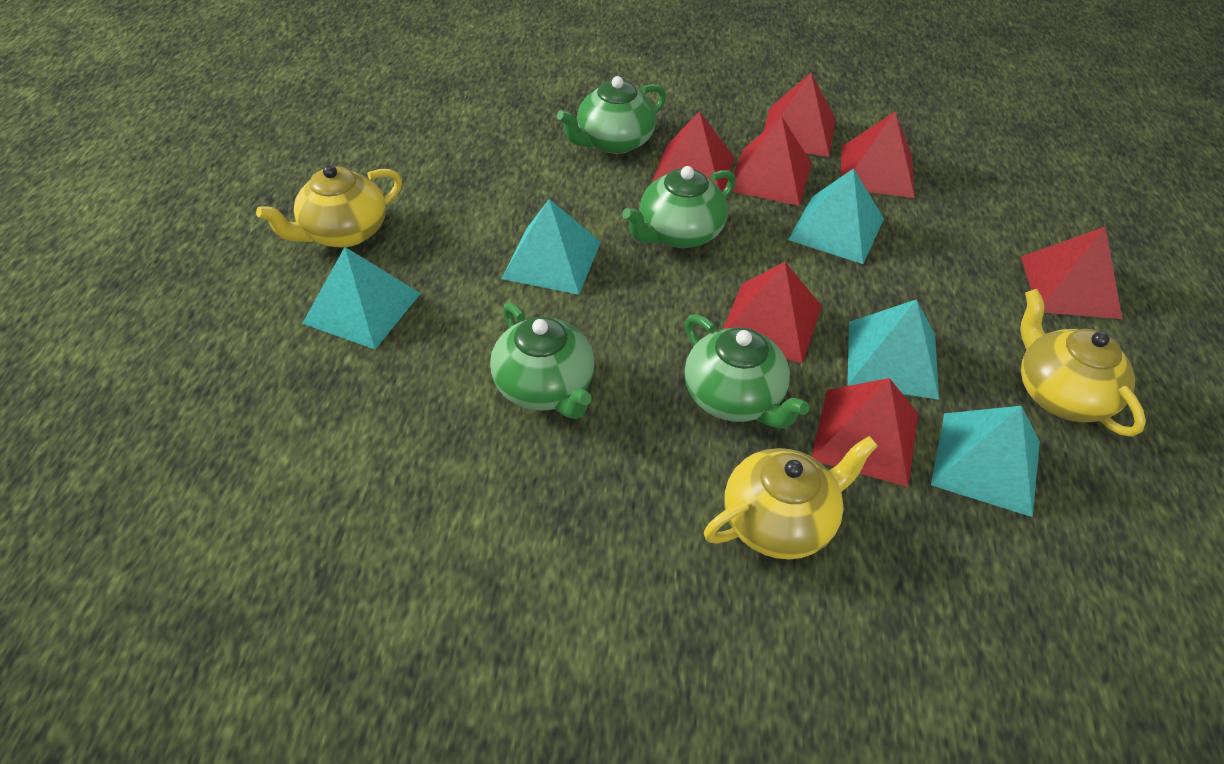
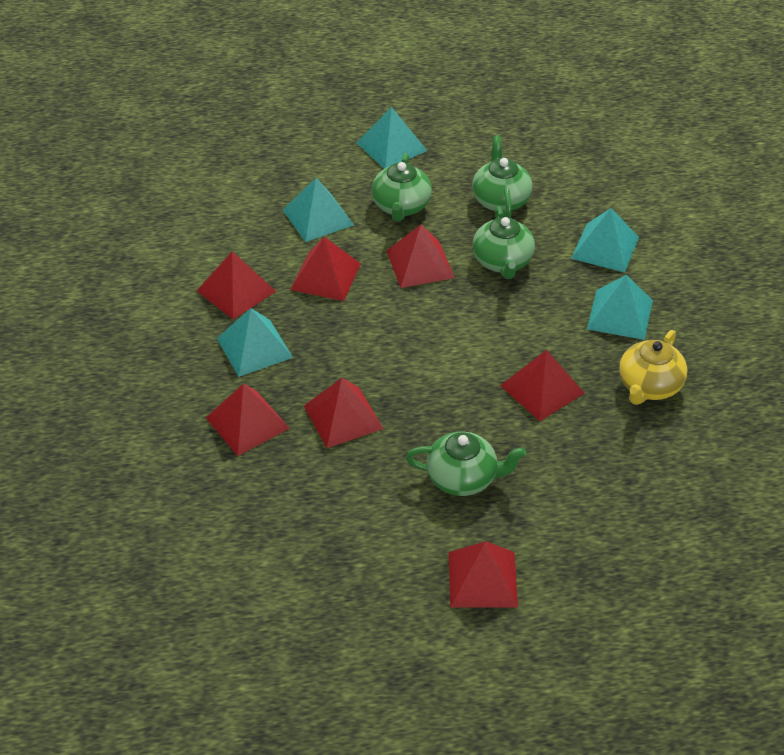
yellow teapot: [256,164,402,248] [704,436,878,560] [1020,289,1146,437] = 3 -> [619,330,687,405] = 1

